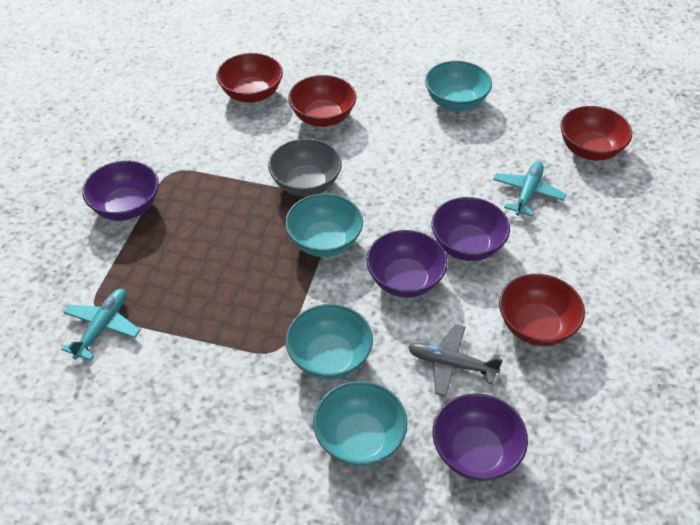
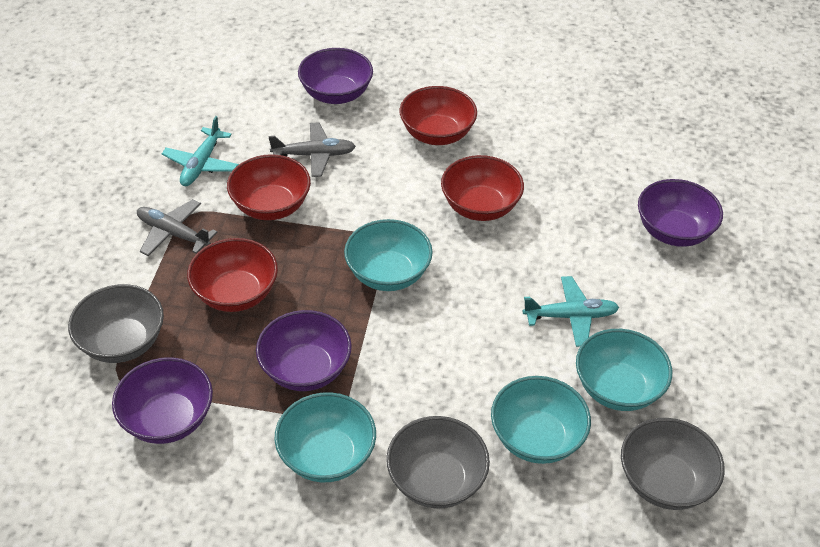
grey bowl: [268,139,342,197] = 1 -> [68,284,164,363] [386,416,490,508] [621,418,725,510] = 3
grey plane: [408,324,503,397] = 1 -> [137,199,218,256] [269,123,356,177] = 2

